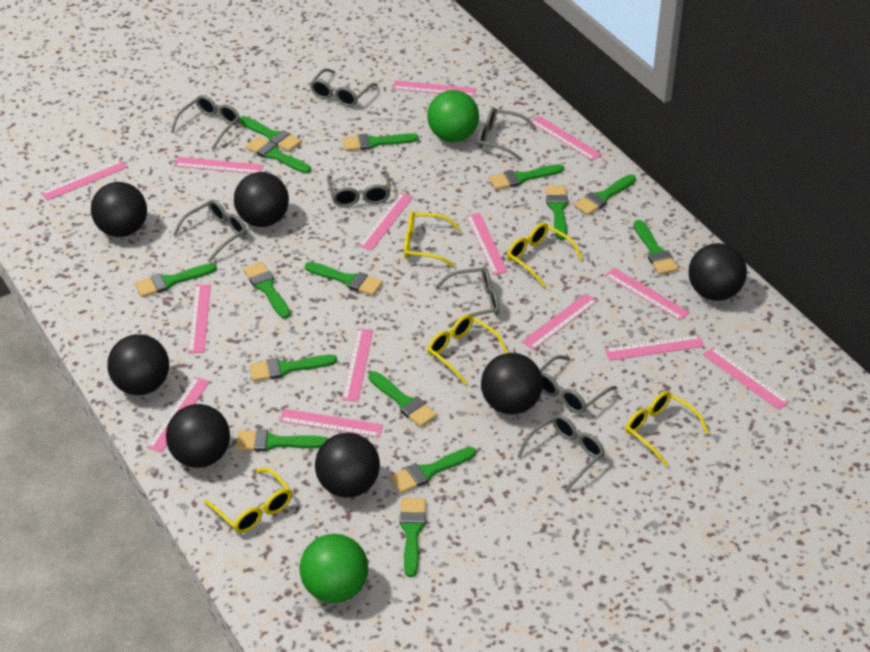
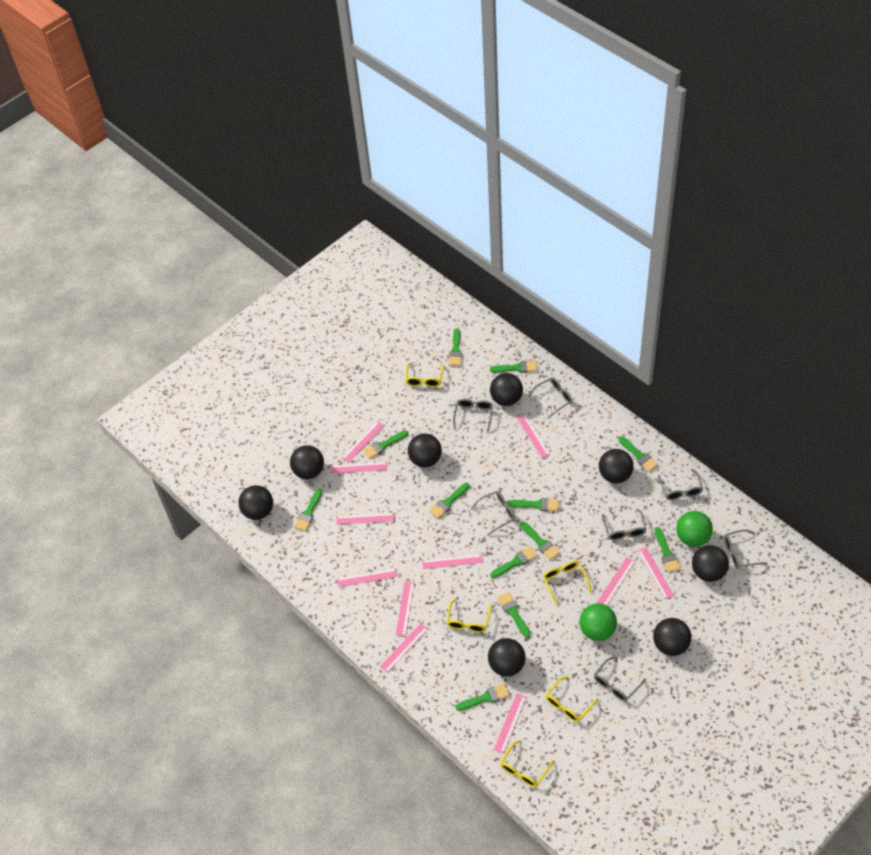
black ball: [91,182,147,237] [107,334,169,395] [166,404,230,468] [234,172,289,227] [315,433,380,498] [481,353,543,415] [688,243,747,301] = 7 -> [238,485,273,520] [290,445,324,479] [408,434,442,467] [488,638,526,676] [490,373,523,406] [599,449,634,483] [653,618,691,656] [692,545,729,582] = 8
green brush: [135,263,217,297] [236,430,328,452] [239,116,302,152] [244,262,290,319] [246,137,311,173] [249,355,337,382] [305,262,383,296] [343,133,419,151] [368,371,437,427] [390,447,476,493] [400,498,426,577] [489,164,564,190] [545,185,568,240] [574,174,636,215] [634,220,678,275] = 15 -> [294,488,322,531] [363,430,408,459] [429,483,469,519] [449,328,462,366] [455,683,510,711] [490,361,537,373] [490,546,537,578] [497,592,531,638] [508,498,559,511] [520,522,560,560] [618,436,658,472] [654,527,681,573] = 12
grey glasses: [171,95,240,150] [173,200,247,262] [310,68,378,107] [327,171,391,207] [435,267,500,328] [477,107,537,161] [517,414,605,492] [539,355,617,414] = 8 -> [453,399,493,433] [471,491,515,536] [529,377,572,419] [594,656,646,702] [602,508,646,540] [658,469,703,500] [724,529,767,569] = 7
pink ruler: [41,160,127,201] [147,377,210,453] [174,157,263,174] [188,285,211,353] [279,409,383,438] [342,328,373,402] [358,192,413,251] [392,81,476,97] [466,213,508,275] [522,293,597,350] [531,116,602,161] [605,268,690,321] [605,335,704,361] [702,347,790,410] = 14 -> [331,462,387,473] [336,513,394,525] [337,568,397,587] [342,421,384,463] [380,623,428,673] [396,581,414,636] [422,554,482,569] [494,694,526,754] [517,414,550,458] [597,557,635,605] [637,547,674,599] = 11

